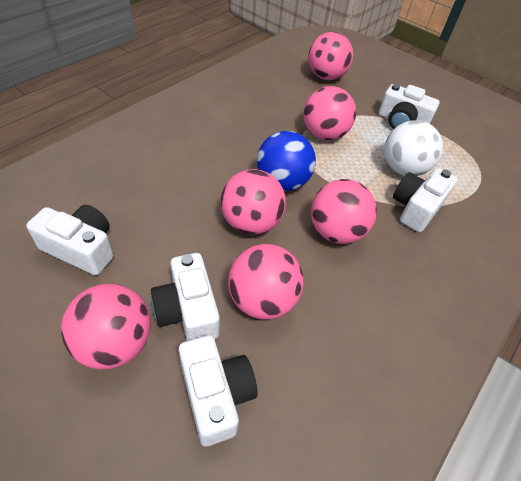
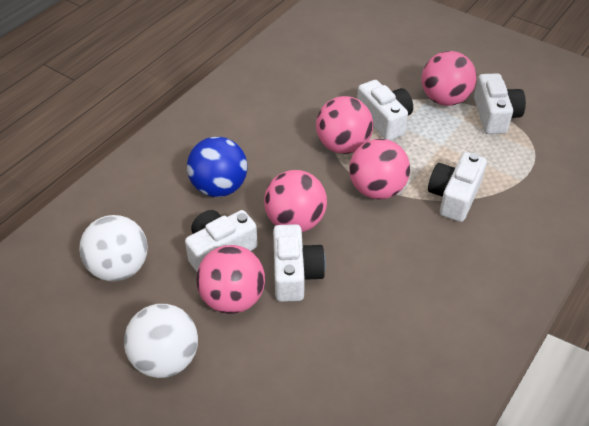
pink ball: [61,283,151,369] [221,169,286,234] [228,244,304,320] [304,86,356,140] [308,32,353,80] [311,179,377,244] = 6 -> [196,245,265,314] [264,170,327,232] [316,96,373,154] [349,139,410,199] [422,51,477,106] = 5
white ball: [384,120,443,176] = 1 -> [79,215,148,281] [124,304,198,378] = 2

